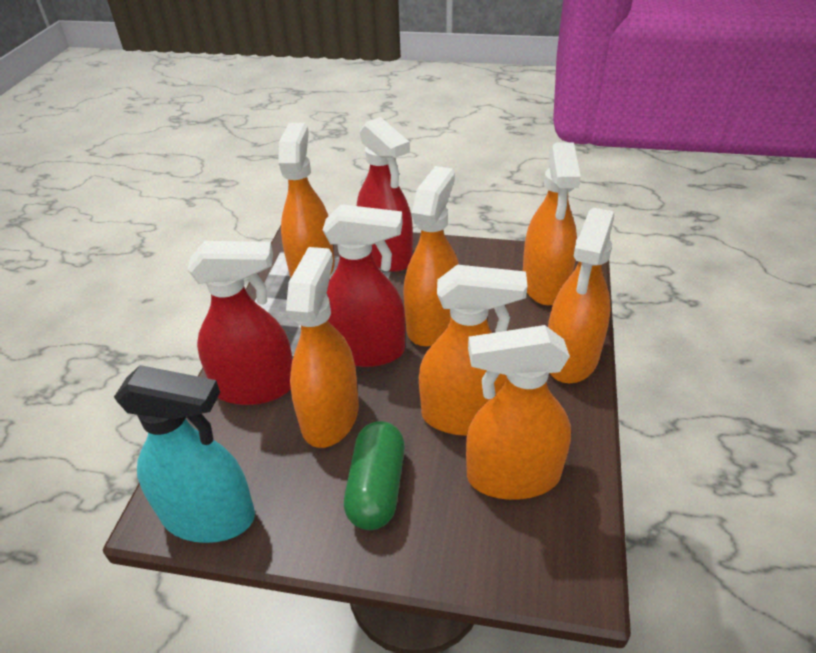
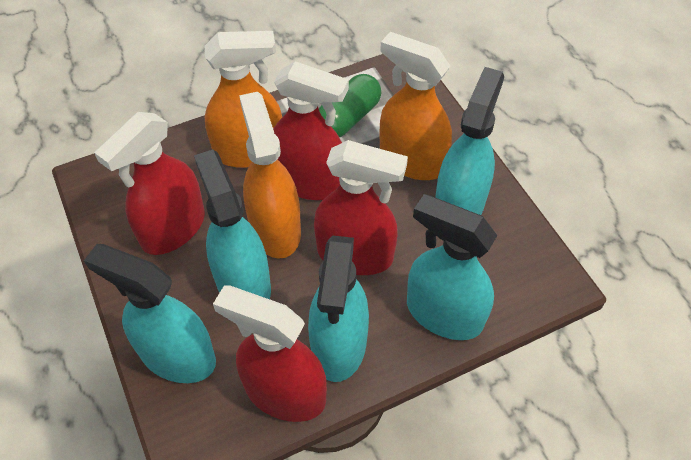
orange spray bottle: [279,123,335,278] [286,247,359,448] [404,166,459,346] [419,265,527,436] [466,325,571,500] [523,142,581,306] [548,208,614,383] = 7 -> [204,31,282,168] [239,92,301,259] [379,32,452,180] = 3
red spray bottle: [187,241,293,405] [323,204,405,367] [357,117,413,272] = 3 -> [94,112,205,255] [213,285,327,422] [273,61,349,200] [314,140,408,275] = 4
turquoise spray bottle: [114,365,255,543] = 1 -> [84,244,216,383] [194,150,271,299] [308,236,369,382] [407,194,497,340] [435,67,504,215] = 5

